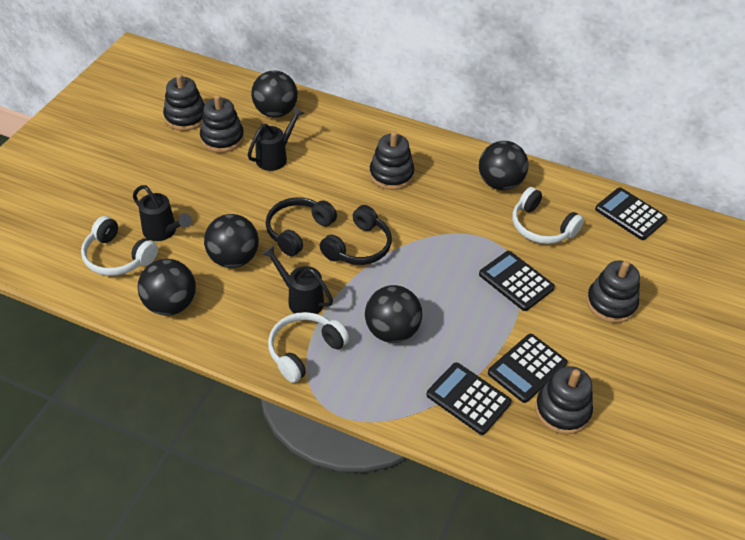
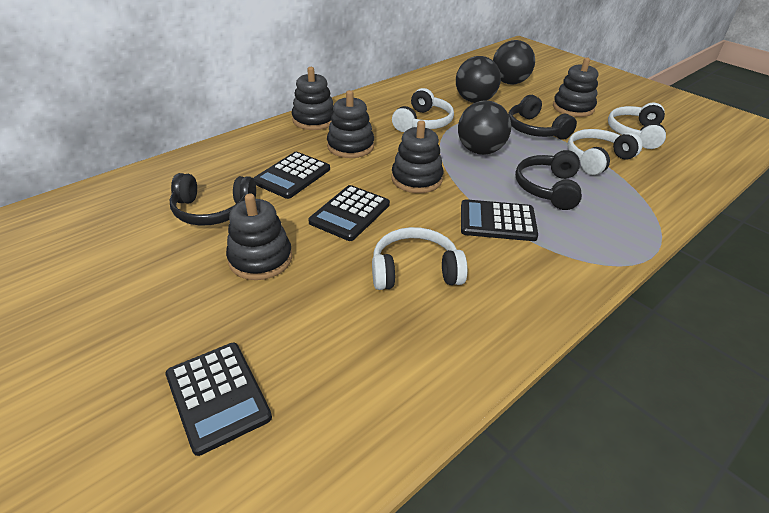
black ball: [138,259,196,316] [204,214,259,268] [251,71,298,118] [365,285,422,343] [479,141,528,190] = 5 -> [456,56,501,103] [458,100,511,155] [493,40,535,85] = 3
black headphones: [266,197,337,256] [320,205,392,265] = 2 -> [169,173,256,226] [508,95,577,140] [515,150,582,210] = 3
black watering can: [133,185,192,241] [248,107,305,171] [262,246,333,314] = 3 -> none = 0
white headphones: [81,216,158,276] [268,312,349,383] [512,187,584,244] = 3 -> [372,227,468,290] [392,88,454,132] [568,129,643,175] [608,103,666,149] = 4

